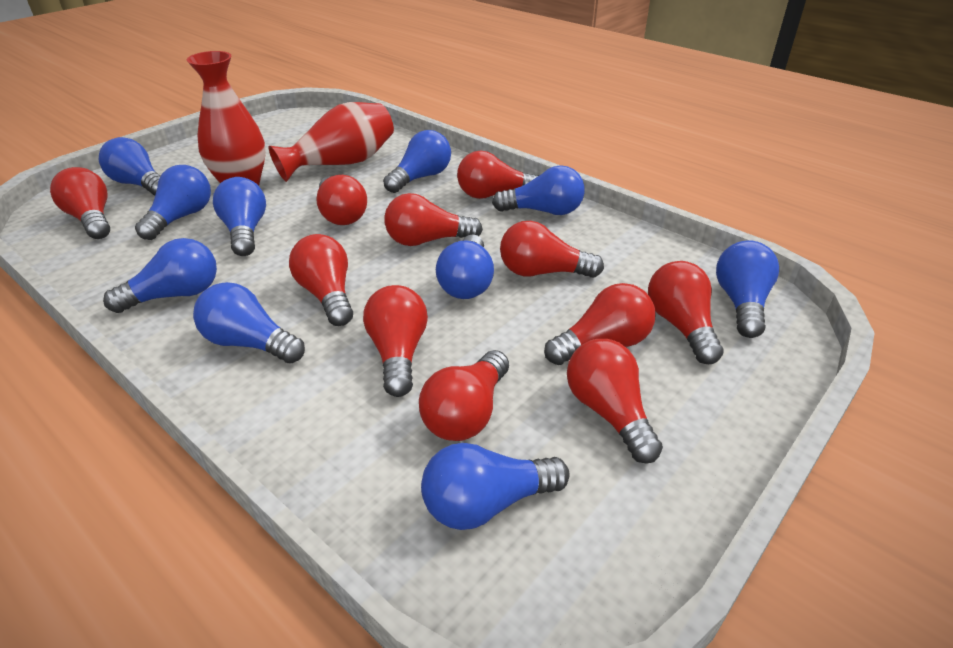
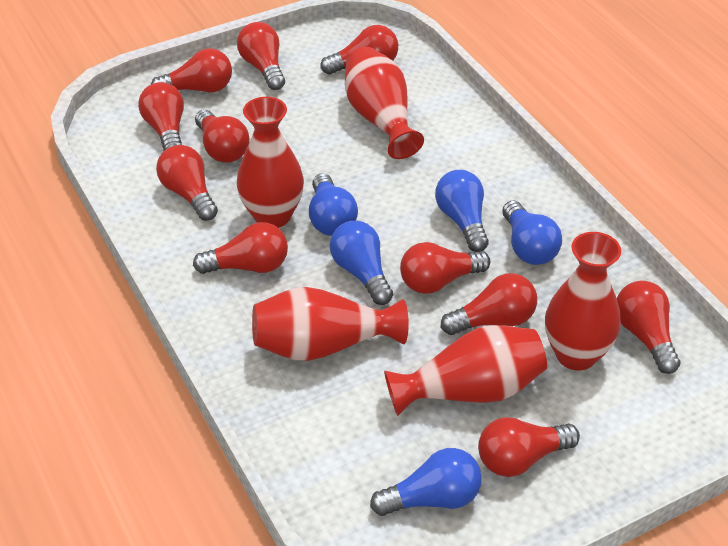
blue light bulb: [99,137,161,196] [103,238,217,313] [135,165,211,240] [193,282,305,364] [213,177,266,256] [383,130,451,193] [421,443,569,530] [436,235,494,299] [492,165,585,215] [716,240,779,338] = 10 -> [309,173,358,236] [330,221,393,305] [370,448,482,516] [435,170,489,252] [502,201,562,265] = 5
red vase: [187,51,266,186] [268,102,394,182] = 2 -> [237,97,304,228] [252,287,409,361] [345,47,424,159] [384,325,547,416] [545,232,621,370] = 5

